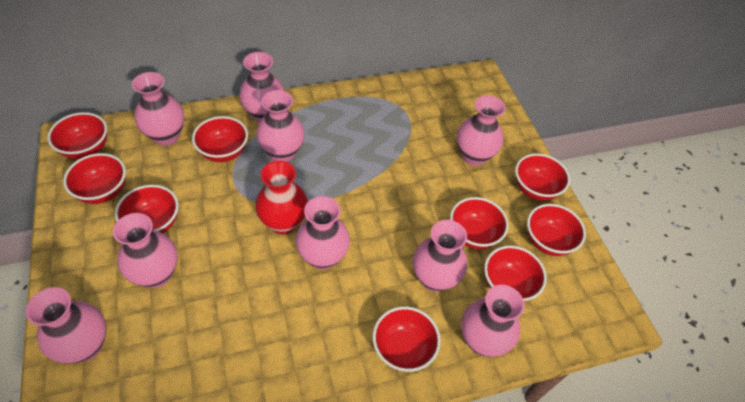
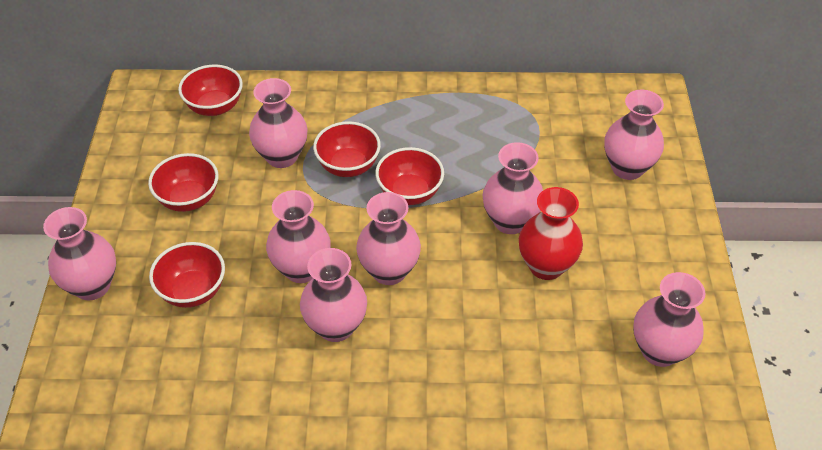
pink vase: [26,287,106,364] [113,213,178,288] [132,72,184,146] [239,52,284,123] [256,90,304,162] [295,196,350,270] [413,220,467,292] [457,95,506,166] [461,285,524,357] = 9 -> [43,207,116,301] [249,78,307,168] [266,190,331,283] [300,248,367,342] [356,192,421,285] [483,142,543,234] [604,90,664,180] [633,272,705,367] = 8
red bowl: [47,112,107,159] [63,153,126,204] [115,185,179,233] [192,116,248,162] [372,306,441,372] [450,197,509,249] [484,246,547,302] [515,153,570,201] [527,204,586,256] = 9 -> [148,153,218,212] [149,242,225,308] [178,65,243,116] [313,121,381,177] [375,147,444,205] = 5

